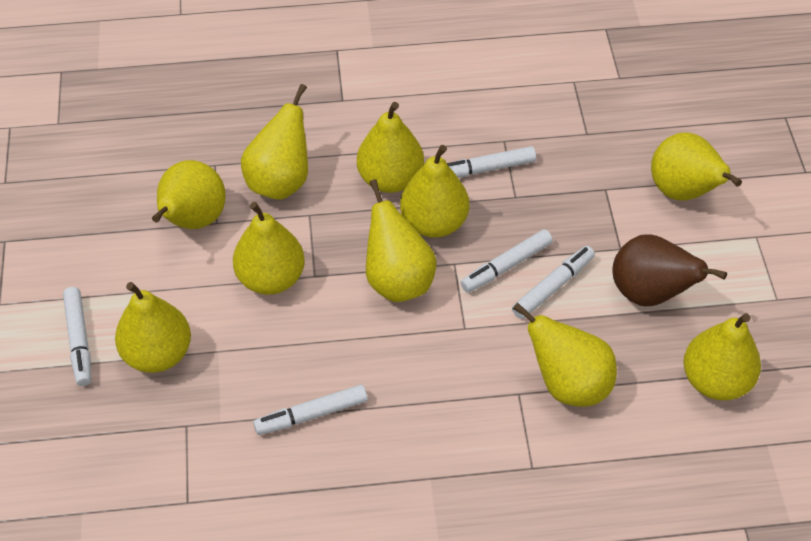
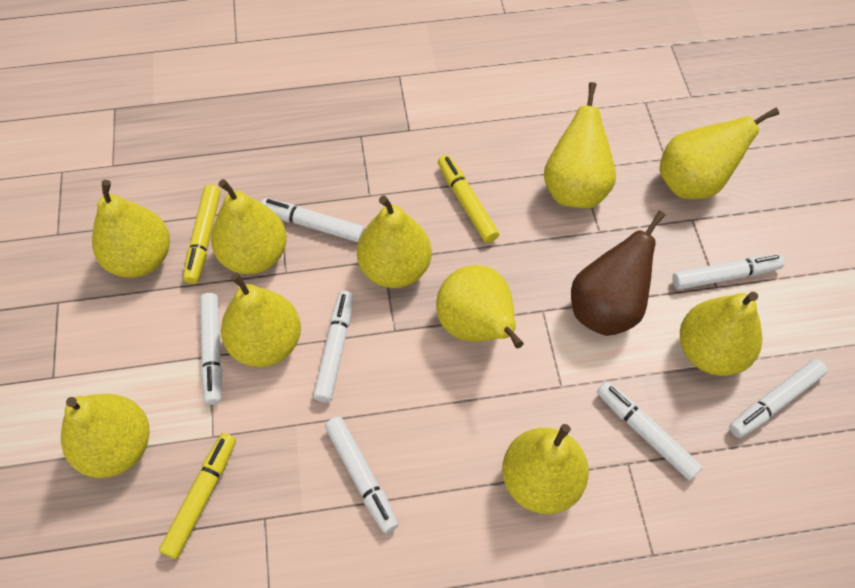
white marker: [63,287,91,386] [253,385,368,435] [447,146,536,178] [461,229,553,293] [512,246,595,319] = 5 -> [200,293,222,405] [261,198,365,242] [313,291,354,402] [325,416,399,534] [597,382,703,481] [672,254,785,290] [729,359,827,438] = 7
yellow marker: none = 0 -> [159,433,236,559] [183,185,221,284] [438,155,499,243] = 3

